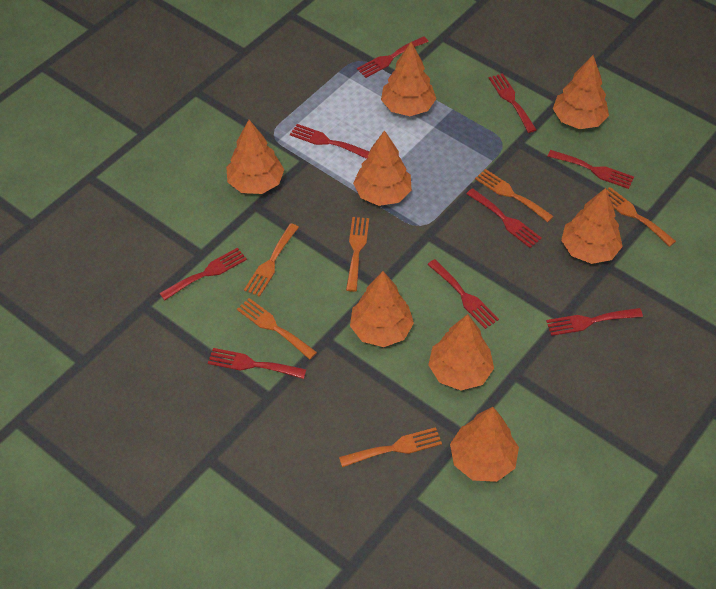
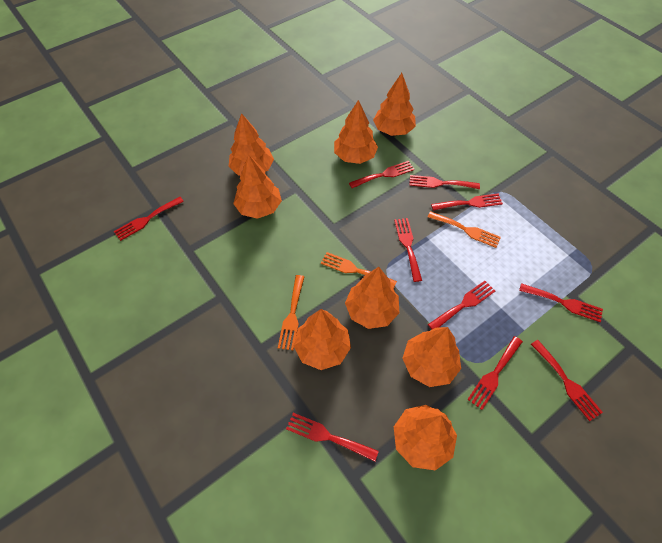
orange fork: [237,298,317,360] [244,223,299,297] [339,427,442,467] [346,217,369,292] [475,169,554,222] [606,187,676,247] = 6 -> [278,275,305,350] [321,252,397,289] [428,211,501,248] = 3
red fork: [159,248,247,300] [208,348,307,379] [290,124,369,159] [357,36,429,78] [427,259,499,329] [466,188,542,248] [489,73,537,133] [546,308,643,336] [547,150,634,189] = 9 -> [114,197,184,241] [286,413,379,462] [349,161,415,188] [394,218,422,282] [409,175,480,189] [428,281,495,329] [431,194,503,211] [467,336,523,410] [519,283,603,322] [531,340,603,421] = 10

